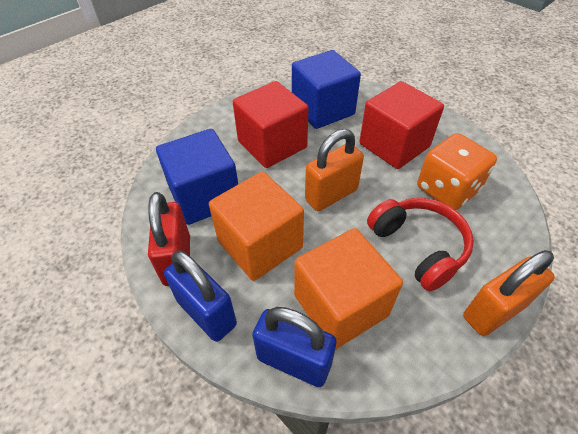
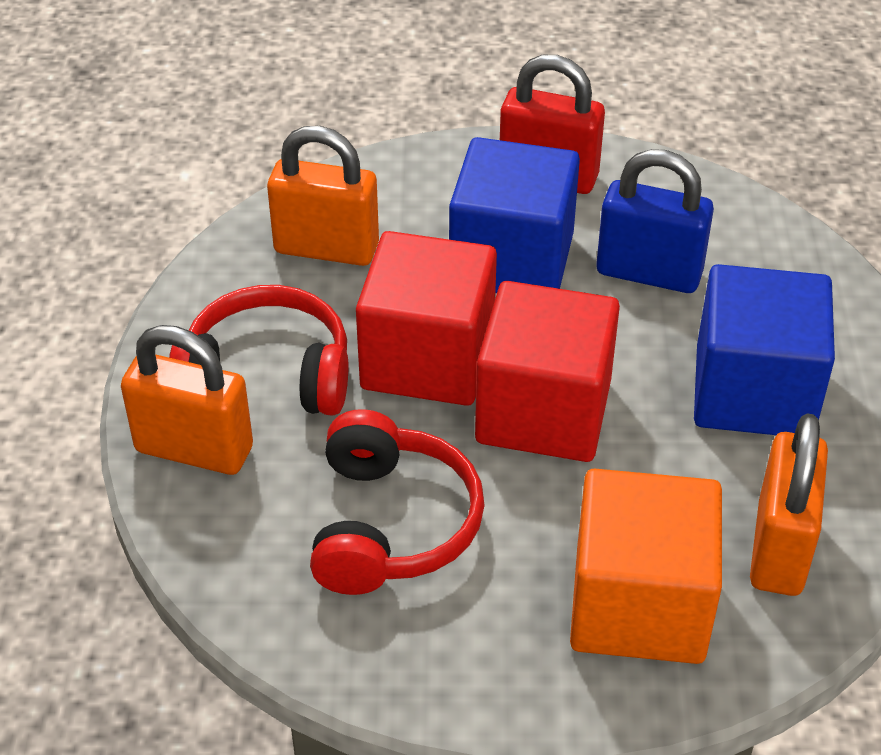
blue padlock: [164,250,237,342] [252,307,337,387] = 2 -> [596,149,714,293] = 1
orange cube: [209,172,304,281] [294,228,403,350] = 2 -> [570,469,722,664] = 1
orange dice: [417,133,497,210] = 1 -> none = 0
orange padlock: [305,129,364,211] [463,250,555,336] = 2 -> [121,325,253,475] [267,126,379,266] [750,413,828,596] = 3
red headphones: [367,198,474,291] = 1 -> [169,285,348,416] [310,409,485,595] = 2

